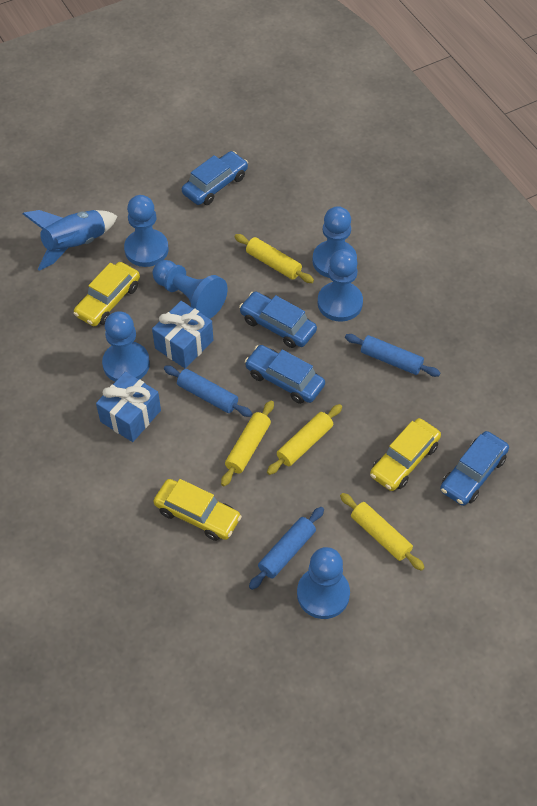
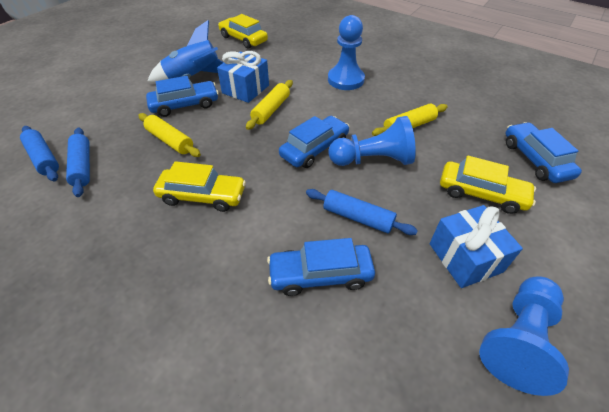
blue pawn: [102,311,150,382] [124,195,169,267] [152,260,228,319] [297,547,350,619] [312,206,357,278] [318,249,363,322] = 6 -> [328,15,365,90] [329,116,416,166] [479,276,569,396] = 3
yellow rolling pin: [221,400,274,487] [234,234,314,283] [267,404,342,475] [340,493,425,571] = 4 -> [138,113,201,157] [246,80,293,130] [372,104,448,136] = 3

